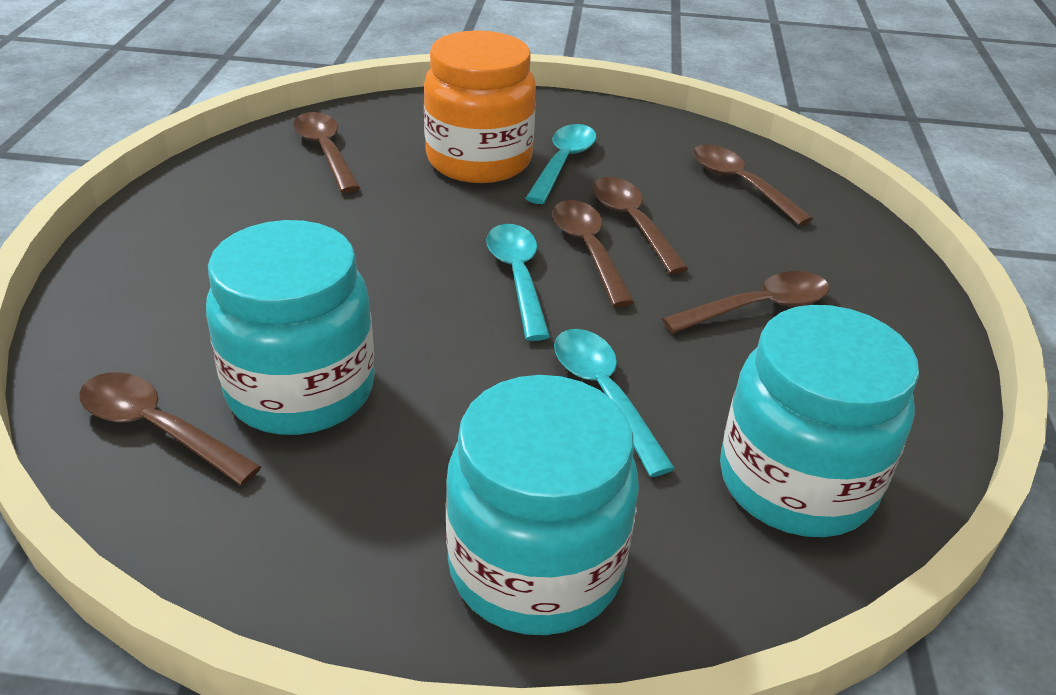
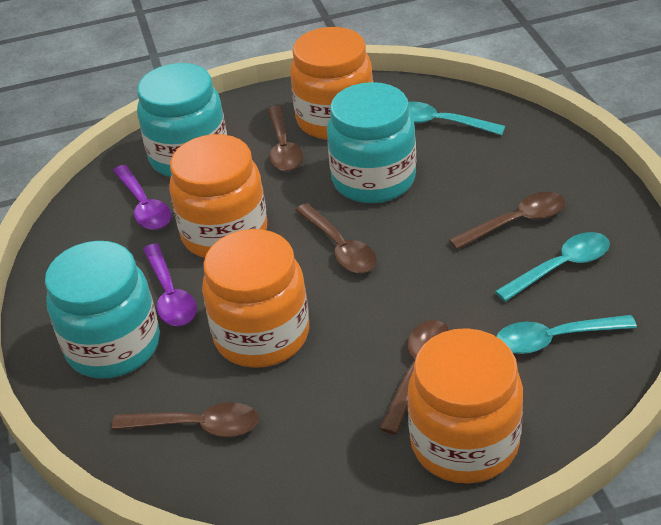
brown spoon: [79,372,261,485] [293,112,360,193] [552,200,634,307] [593,177,689,274] [662,271,829,333] [693,145,813,226] = 6 -> [112,402,259,437] [267,106,303,171] [295,203,377,273] [379,320,449,434] [449,192,566,250] = 5
orange jar: [424,30,536,183] = 1 -> [169,134,267,258] [202,229,309,368] [290,27,373,140] [408,328,523,484] = 4
purple spoon: none = 0 -> [113,165,171,230] [143,243,197,326] = 2

